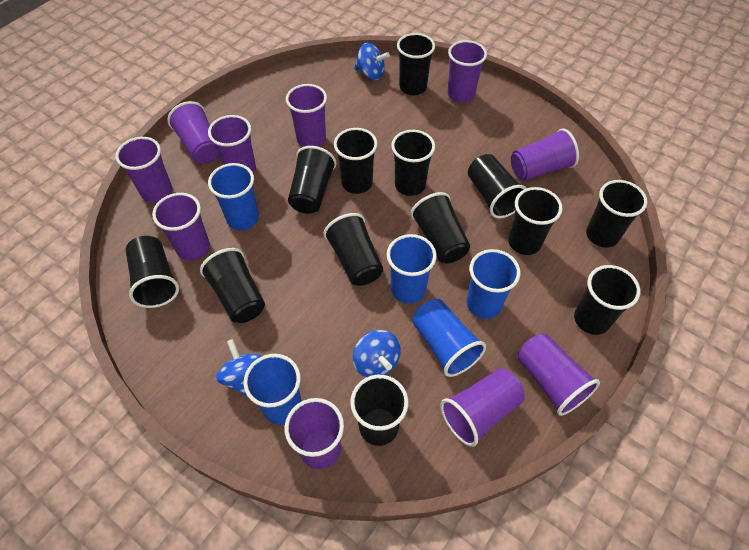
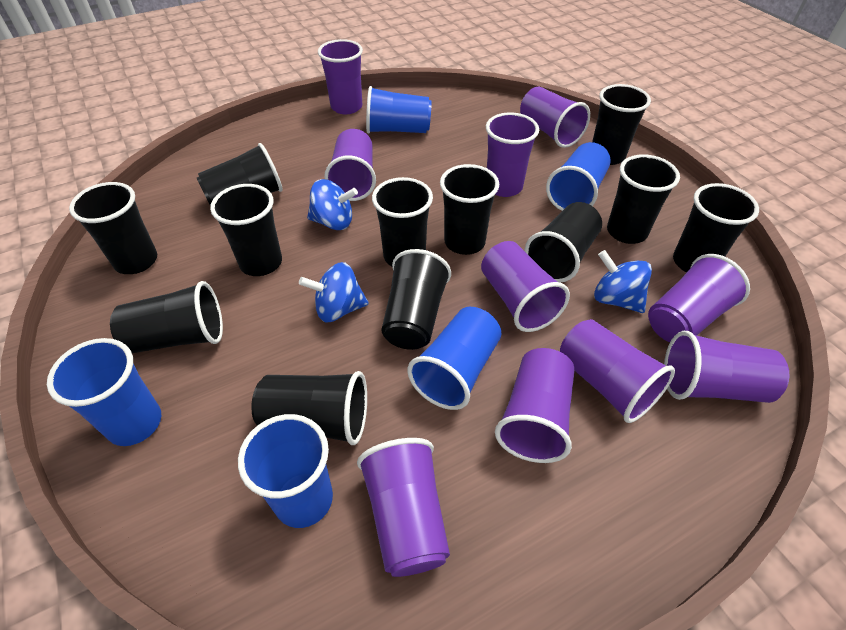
black cup: [126,236,179,308] [200,248,265,323] [288,146,336,214] [323,213,383,286] [334,128,378,194] [350,375,408,446] [391,130,435,196] [397,33,435,95] [410,192,470,263] [468,154,527,218] [508,187,563,255] [574,265,641,335] [586,180,647,248] = 13 -> [69,182,157,274] [110,281,223,353] [197,143,283,206] [210,184,282,276] [251,371,367,445] [372,177,433,266] [381,249,451,350] [440,164,499,255] [525,202,602,283] [592,84,651,165] [607,154,680,244] [673,183,759,273] = 12

